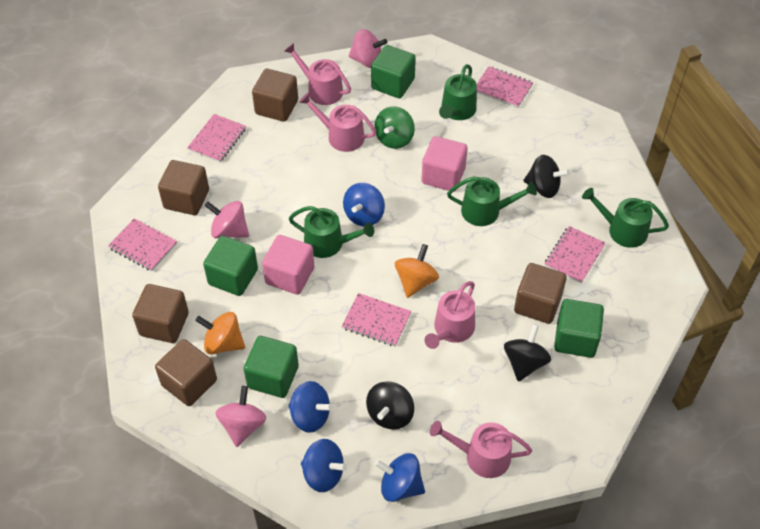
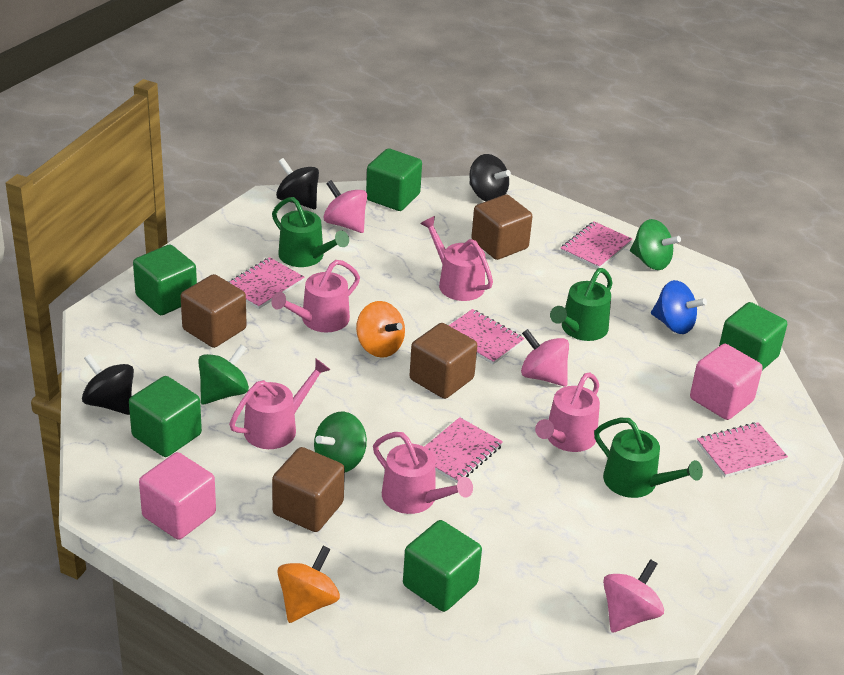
blue spinning top: [288,381,333,433] [301,439,347,492] [343,183,385,227] [374,453,425,502] = 4 -> [651,280,707,334] = 1
brown cube: [132,284,189,343] [155,339,217,406] [158,160,209,215] [252,69,298,122] [514,263,567,324] = 5 -> [181,274,247,348] [272,447,345,532] [409,323,477,399] [471,194,533,260] = 4
green cube: [203,236,258,296] [244,336,299,398] [371,45,416,98] [554,299,604,358] = 4 -> [129,376,202,457] [133,244,197,315] [366,148,422,211] [403,520,482,612] [719,302,787,370] = 5
green spinning top: [375,106,415,149] = 1 -> [198,344,249,405] [314,412,367,472] [630,219,681,270] = 3
green watering can: [289,206,374,258] [439,64,477,120] [447,176,537,226] [582,188,669,248] = 4 -> [272,197,349,267] [550,268,612,341] [594,418,703,498] = 3
pink watering can: [284,43,351,105] [299,93,376,152] [425,281,475,349] [430,421,532,478] = 4 -> [229,359,330,449] [271,260,360,332] [373,432,473,514] [420,216,493,301] [535,372,600,452] = 5

